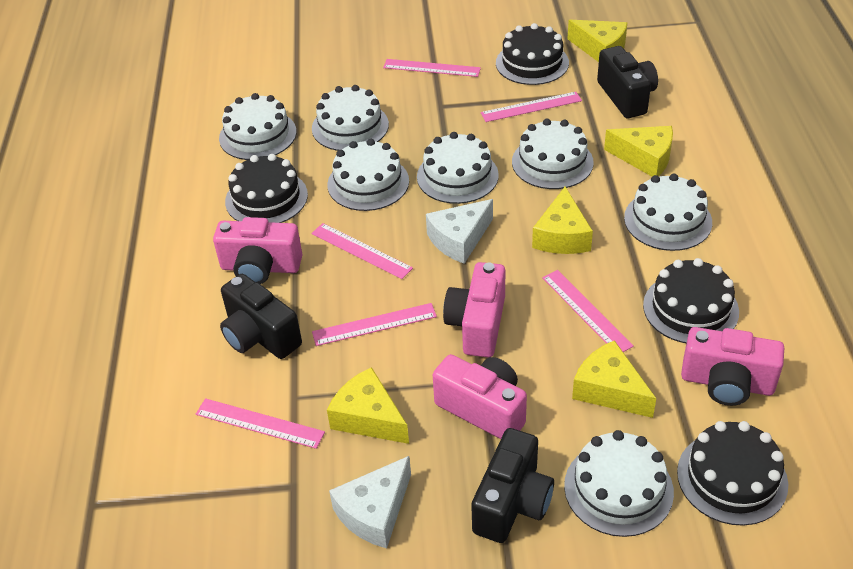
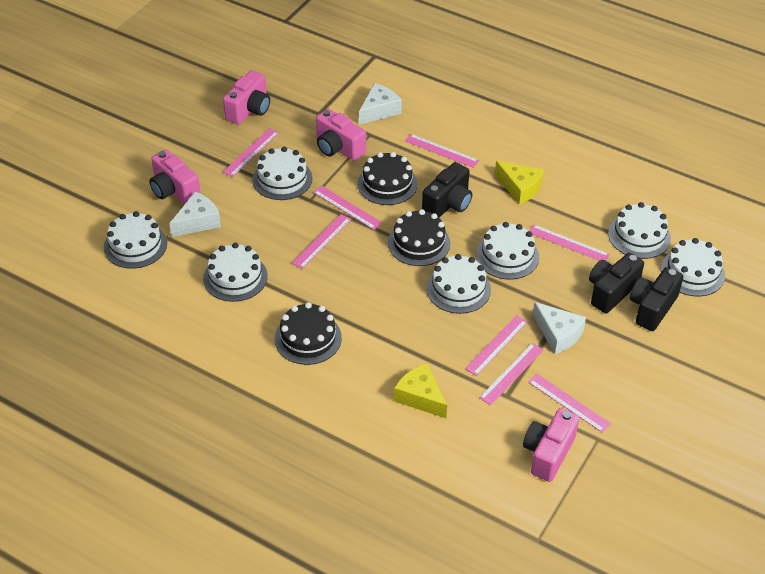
black cake: [225,154,308,223] [496,23,569,85] [643,258,739,343] [677,421,788,526] = 4 -> [275,302,342,365] [357,152,418,205] [388,209,450,266] = 3
pink ruler: [196,398,325,449] [311,223,413,279] [312,303,437,346] [383,59,481,77] [481,92,582,122] [542,270,634,352] = 6 -> [223,128,279,177] [292,214,351,269] [313,185,382,230] [405,134,479,168] [465,315,528,376] [479,343,543,405] [528,374,611,433] [529,225,610,261] = 8
white cheese: [329,456,411,548] [426,199,493,264] = 2 -> [169,192,221,237] [359,83,402,125] [533,302,586,354] = 3
yellow cheese: [327,367,409,444] [532,187,593,254] [567,20,627,62] [572,340,656,418] [604,126,673,176] = 5 -> [394,363,447,418] [495,161,544,205] = 2

